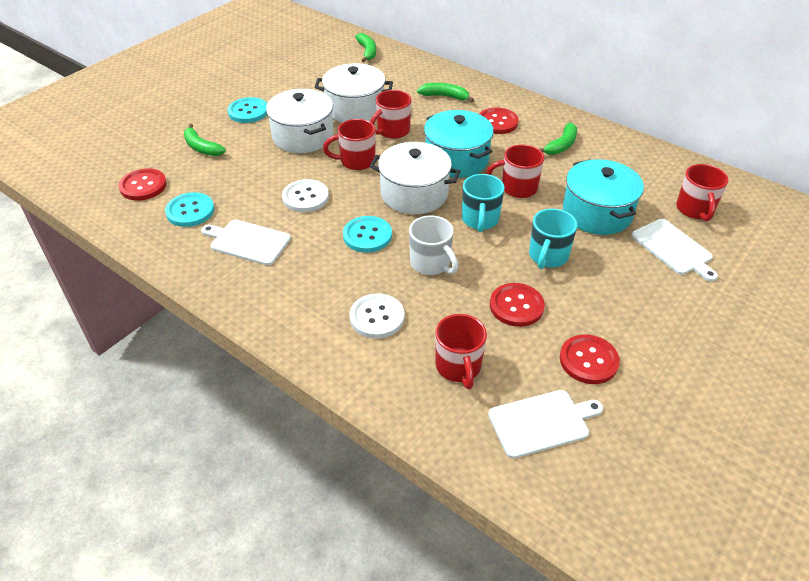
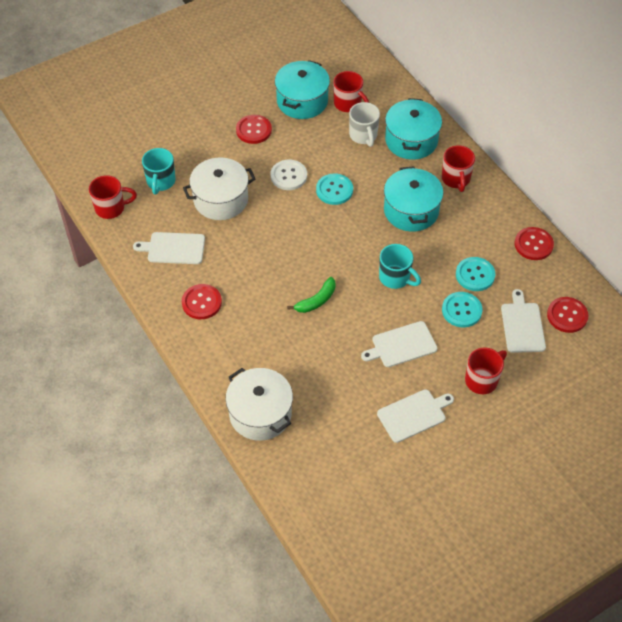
green banana: [184,124,226,156] [355,33,376,62] [417,83,474,102] [539,123,577,155] = 4 -> [287,277,335,313] = 1
red mug: [323,119,375,170] [370,90,411,139] [435,314,487,389] [486,144,544,198] [676,164,728,221] = 5 -> [89,175,137,219] [333,71,369,112] [442,145,475,192] [465,347,507,394] = 4
turquoise pot: [424,110,494,178] [563,159,644,235] = 2 -> [275,60,330,119] [384,166,443,232] [385,98,442,160] = 3
white button: [282,179,329,212] [349,293,404,338] = 2 -> [271,160,307,190] = 1
white cutting board: [201,220,291,265] [488,390,603,458] [631,219,718,282] = 3 -> [133,232,205,264] [361,321,437,367] [377,389,454,443] [501,289,546,353] = 4
white pot: [266,89,334,153] [315,63,393,123] [370,142,460,214] = 3 -> [183,157,255,220] [225,368,293,441] = 2

